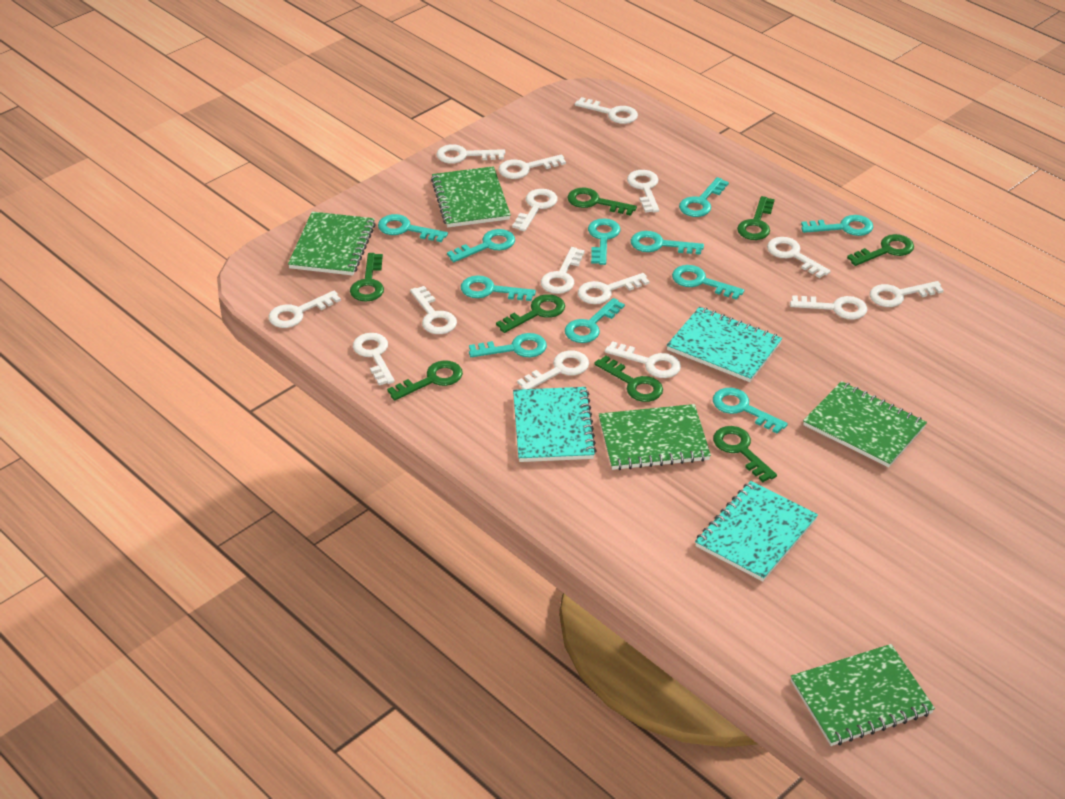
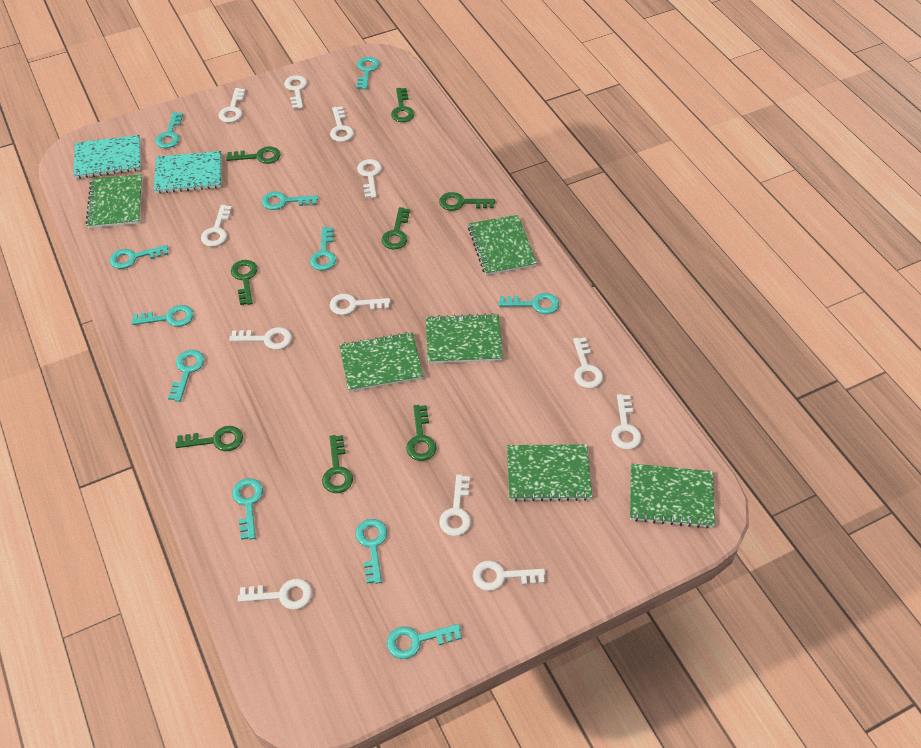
green notebook: [288,212,376,276] [431,166,511,227] [599,404,711,470] [791,644,935,746] [803,381,927,467] = 5 -> [86,174,143,228] [339,332,423,392] [426,313,503,364] [468,215,537,275] [507,444,592,501] [630,463,715,528] = 6
turquoise notebook: [513,387,597,462] [666,307,782,382] [695,481,818,582] = 3 -> [74,135,141,179] [154,151,221,194] = 2
white key: [269,291,341,328] [353,333,395,385] [410,286,457,334] [436,144,505,164] [498,154,566,179] [512,189,558,231] [517,351,589,389] [541,247,585,294] [575,97,638,124] [578,273,649,304] [605,341,681,378] [627,170,659,213] [767,237,831,278] [790,295,867,320] [870,281,944,307] = 15 -> [201,205,232,247] [218,88,245,123] [229,327,292,350] [238,579,312,610] [284,75,307,109] [330,106,354,142] [330,294,390,315] [357,159,382,198] [439,474,471,536] [473,561,545,591] [573,338,603,388] [611,394,642,450] = 12

